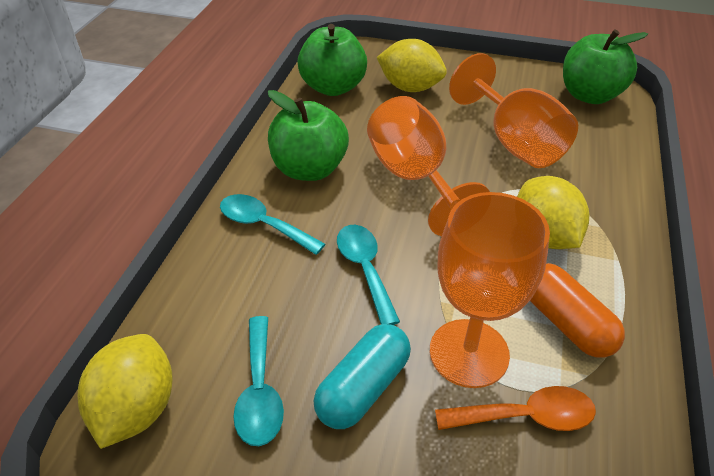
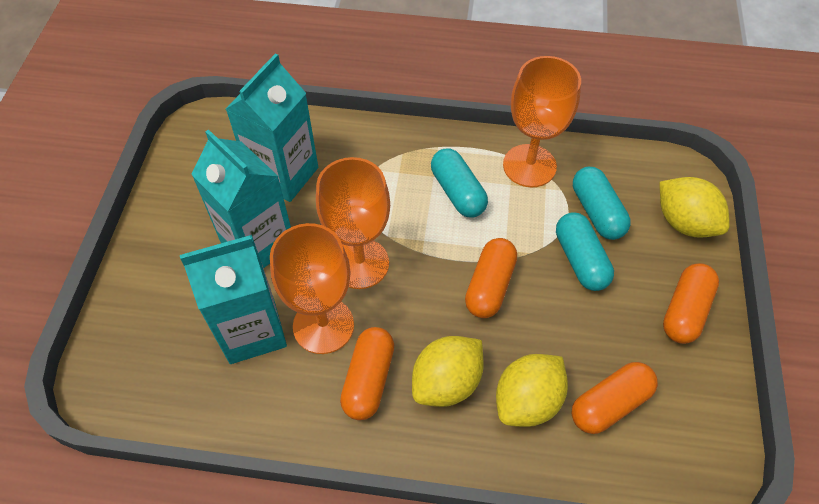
green apple: [268,90,349,181] [298,24,367,96] [563,29,648,104] = 3 -> none = 0
orange capsule: [530,263,625,358] = 1 -> [340,327,394,420] [465,238,517,318] [571,362,658,434] [663,263,719,344] = 4
orange spoon: [435,386,596,431] = 1 -> none = 0
turquoise capsule: [314,324,411,429] = 1 -> [431,149,488,218] [556,212,614,291] [573,167,631,240] = 3
turquoise carton: none = 0 -> [180,235,287,364] [191,129,291,268] [226,53,318,202] = 3
turquoise spoon: [220,194,325,255] [233,316,284,446] [337,225,400,325] = 3 -> none = 0

